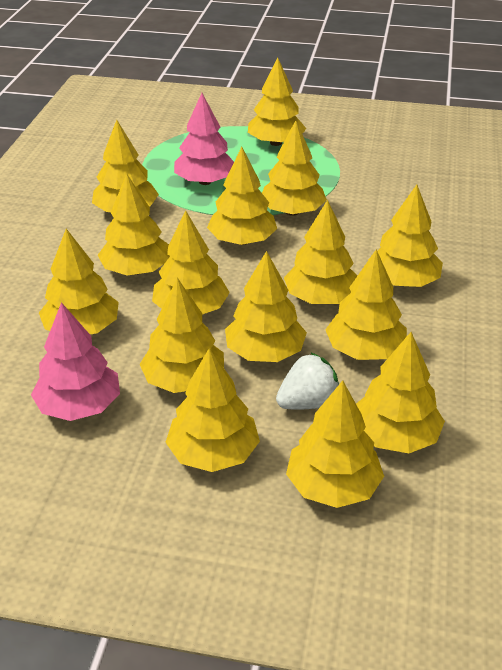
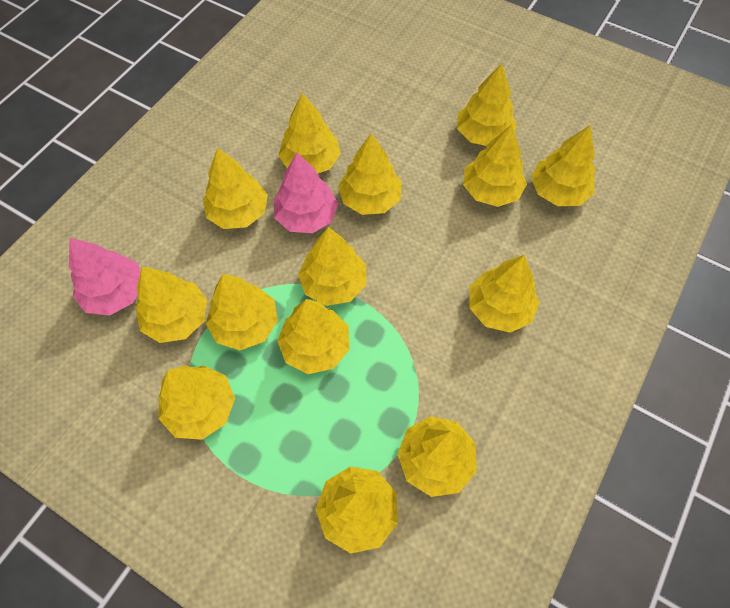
white strawberry: [276,352,339,410] = 1 -> none = 0
yellow tree: [39,229,119,334] [92,120,159,212] [98,174,170,275] [140,278,224,393] [152,210,230,315] [165,348,260,472] [207,147,277,245] [225,251,307,362] [248,58,306,146] [262,120,327,216] [284,200,358,304] [286,381,384,508] [325,249,407,360] [356,332,445,453] [368,185,443,287] = 15 -> [136,266,207,343] [158,365,235,440] [203,148,268,229] [206,274,278,350] [277,299,350,374] [278,93,341,174] [298,227,366,306] [316,467,398,554] [338,133,402,215] [397,416,477,497] [457,63,517,146] [463,124,527,207] [469,255,540,333] [531,125,596,206] = 14

